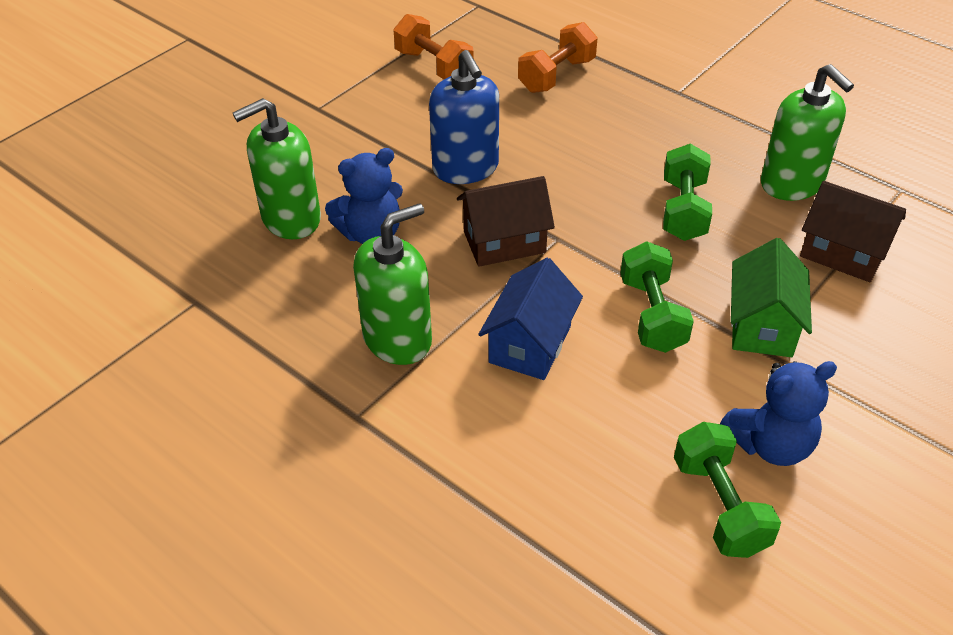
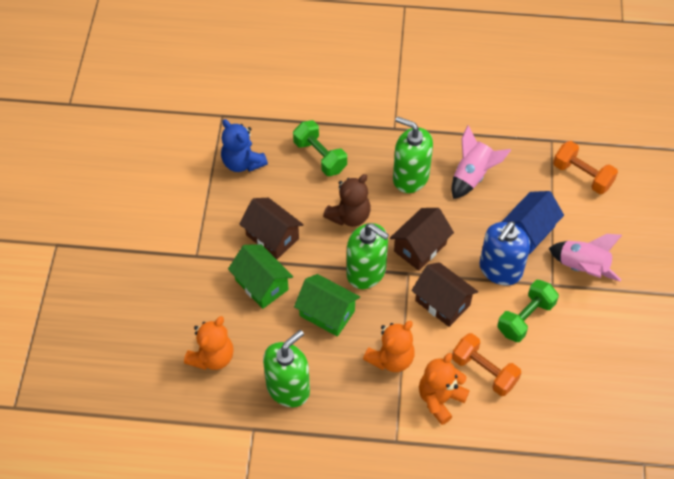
blue teddy bear: [325,148,403,244] [720,361,837,466] = 2 -> [221,119,268,172] = 1
brown house: [457,176,555,267] [800,181,906,282] = 2 -> [239,198,304,259] [390,208,454,271] [411,262,478,327] = 3
brown teddy bear: none = 0 -> [323,174,371,227] = 1
green dumbbell: [620,241,694,353] [663,143,712,241] [674,422,781,558] = 3 -> [293,120,347,176] [497,280,559,342] = 2
green house: [731,238,812,357] = 1 -> [228,244,293,309] [294,274,360,337] = 2
orange teddy bear: none = 0 -> [184,316,234,370] [363,321,415,372] [419,353,470,425] = 3
pink rocket: none = 0 -> [452,125,511,199] [549,234,622,281] = 2

